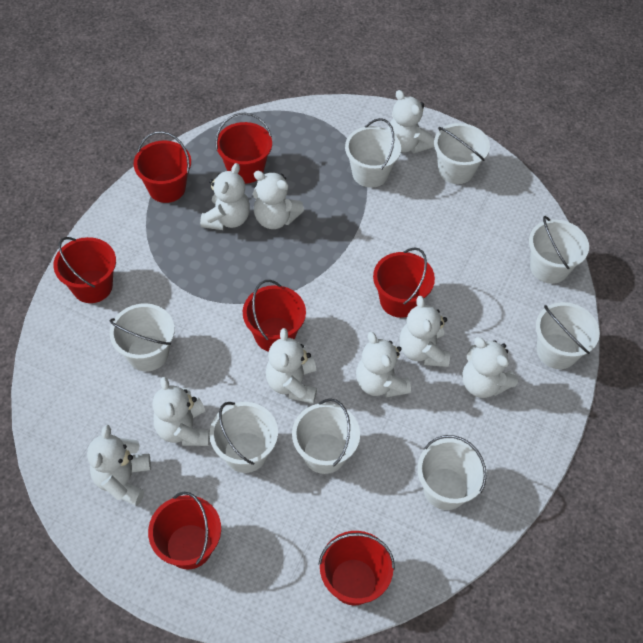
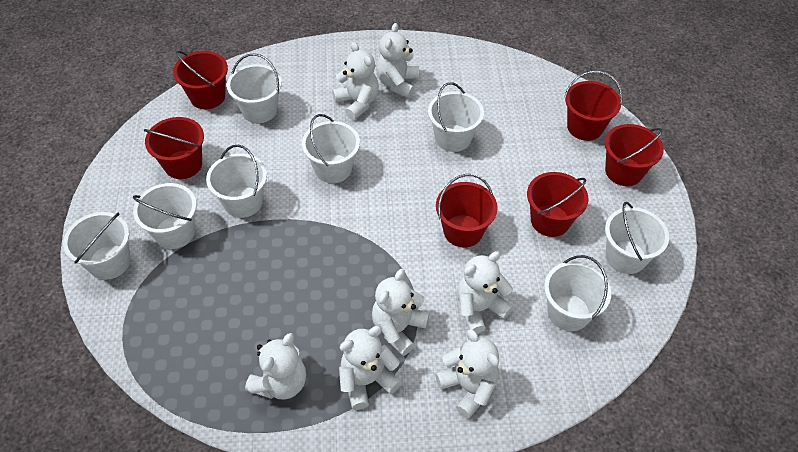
red bucket: [53,237,116,303] [134,131,191,203] [148,492,221,569] [215,113,272,184] [243,280,306,352] [318,531,395,605] [373,247,435,318] = 7 -> [144,117,204,179] [173,51,228,109] [436,174,498,247] [527,172,588,237] [564,71,623,141] [605,124,664,186] = 6
white teddy bear: [87,425,151,506] [153,377,210,446] [200,163,250,230] [253,171,304,229] [265,328,317,404] [356,332,411,397] [387,90,434,153] [399,296,450,367] [462,337,518,398] = 9 -> [245,333,306,400] [332,42,379,120] [339,326,402,410] [372,269,430,356] [376,23,419,98] [435,329,499,418] [457,251,513,334] = 7

